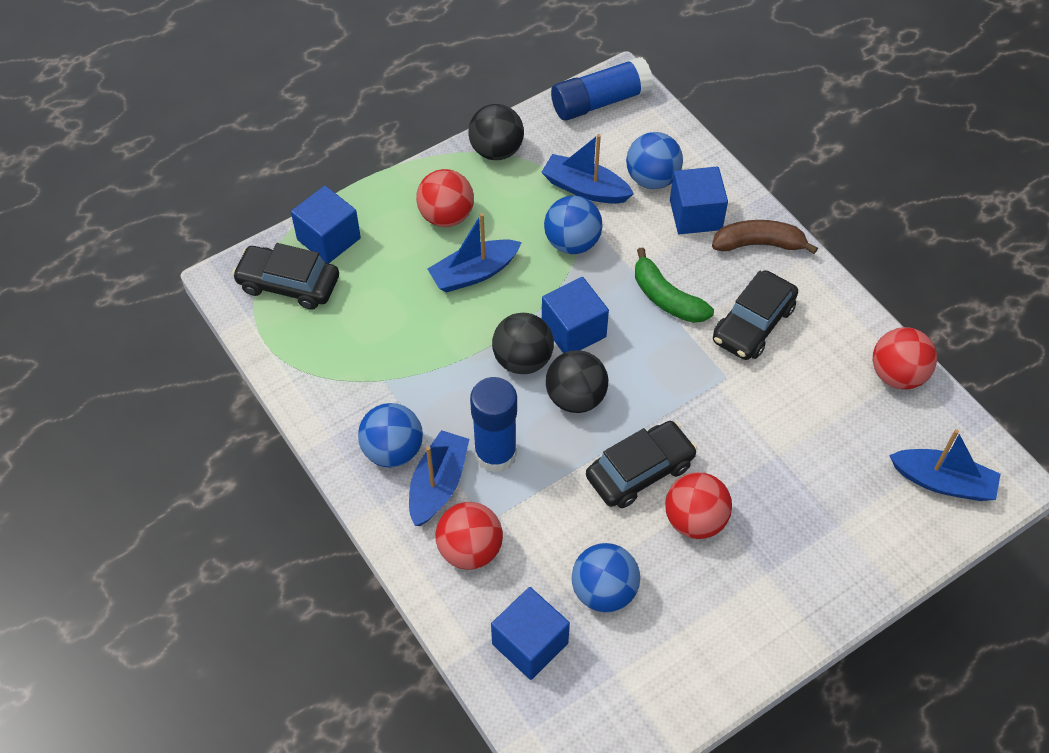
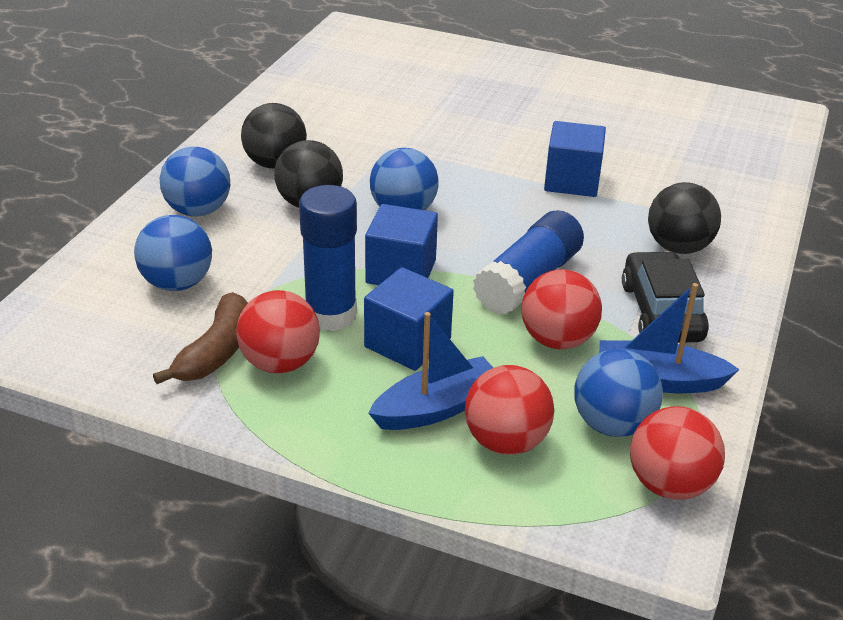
black car: [232,243,339,310] [586,421,697,508] [713,270,798,360] = 3 -> [622,251,709,343] = 1
blue boat: [409,430,469,526] [428,213,522,292] [541,134,634,204] [889,429,1001,501] = 4 -> [368,312,493,430] [599,283,740,393] = 2
blue cube: [291,186,361,264] [491,587,570,680] [542,277,609,353] [670,167,728,234] = 4 -> [364,267,454,371] [365,204,438,285] [544,121,606,197] = 3
green banana: [635,248,714,323] = 1 -> none = 0

